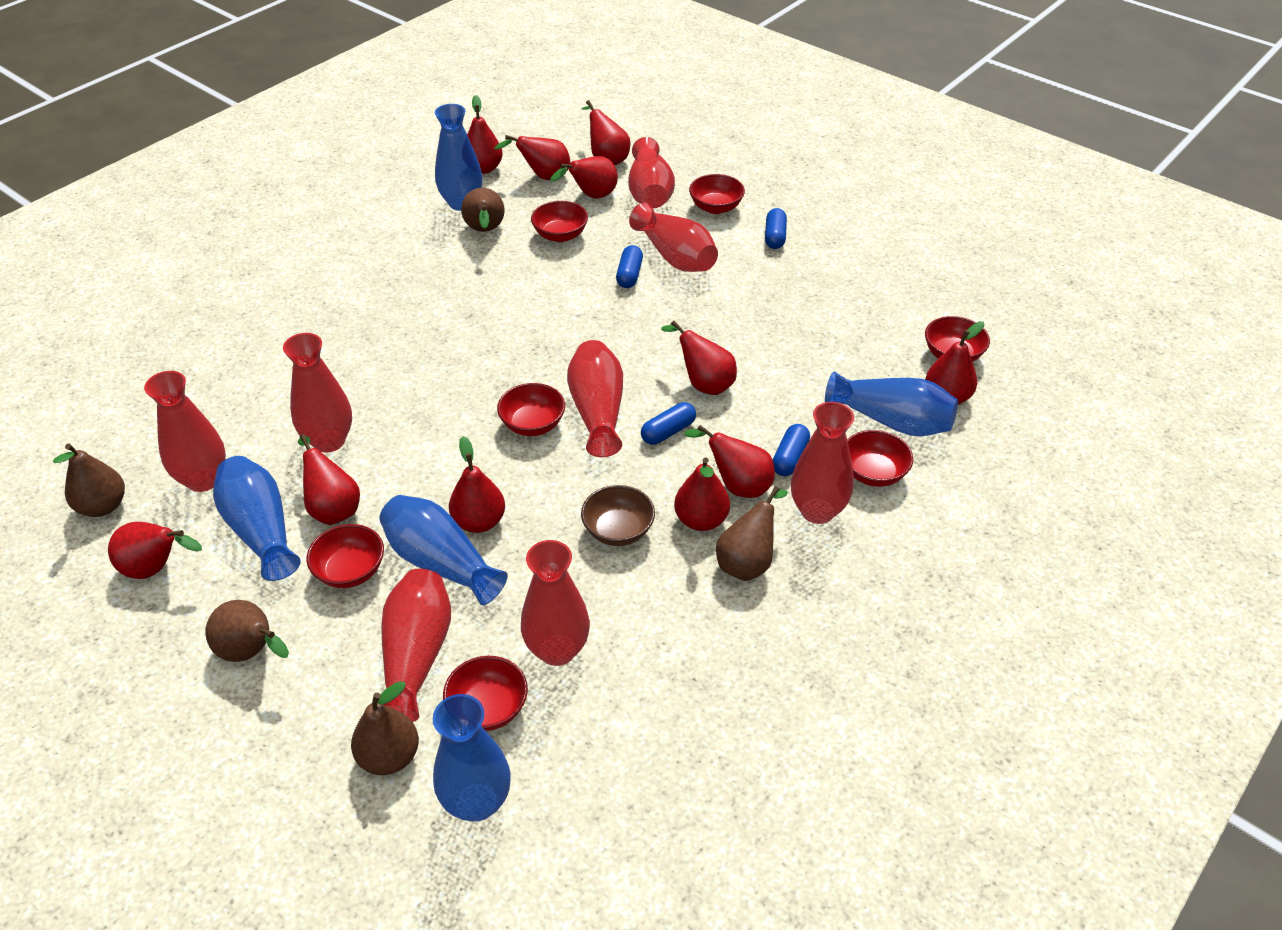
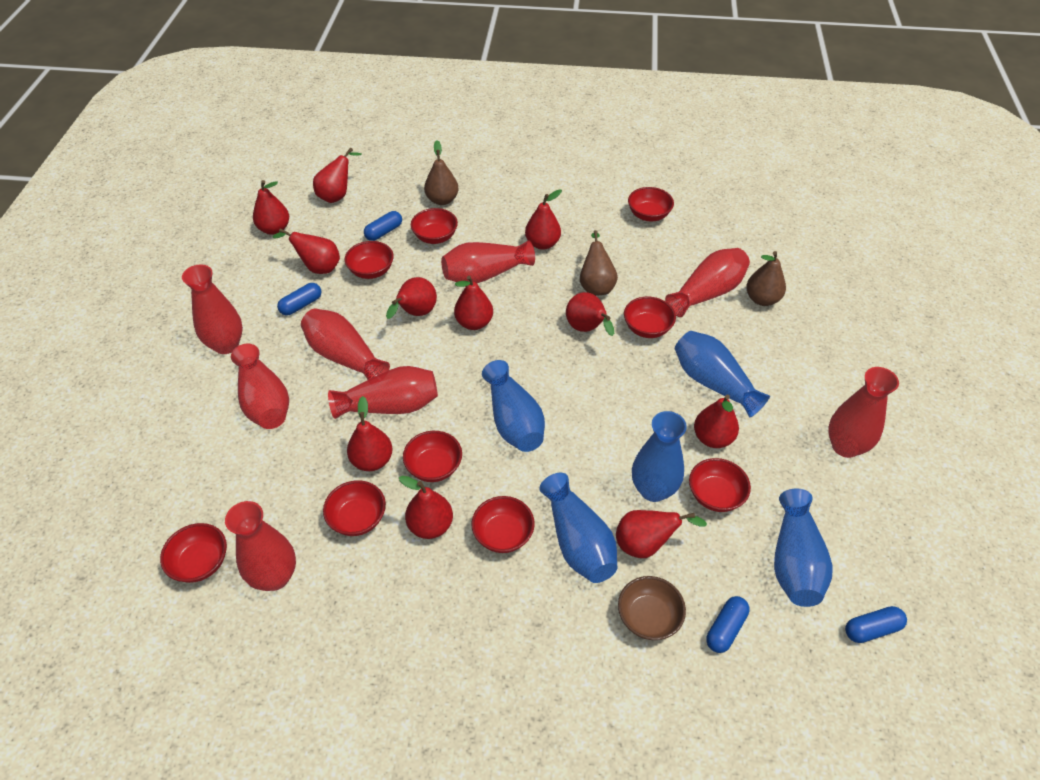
brown pear: [53,444,125,517] [205,600,289,662] [351,681,419,775] [461,188,504,232] [716,486,788,581] = 5 -> [424,140,459,205] [580,230,618,296] [746,251,786,306] = 3
red bowl: [307,524,384,588] [443,656,528,731] [497,383,565,436] [531,201,588,242] [689,174,745,214] [847,430,913,487] [925,316,990,362] = 7 -> [160,523,227,583] [323,480,386,536] [345,241,394,279] [403,431,462,482] [411,208,458,244] [472,496,535,553] [624,297,676,338] [628,187,674,221] [689,458,751,512] = 9

